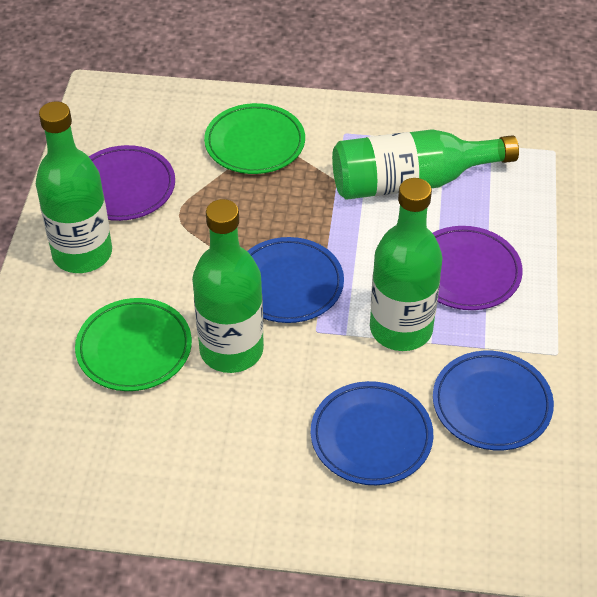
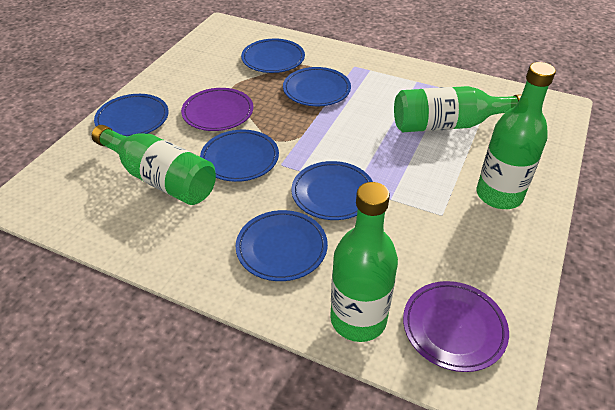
blue plate: [247,237,344,323] [311,381,433,485] [433,351,554,450] = 3 -> [94,94,169,137] [200,130,279,182] [236,210,328,281] [241,39,305,73] [283,67,351,106] [291,161,373,220] = 6
green plate: [75,298,192,391] [204,103,305,174] = 2 -> none = 0

